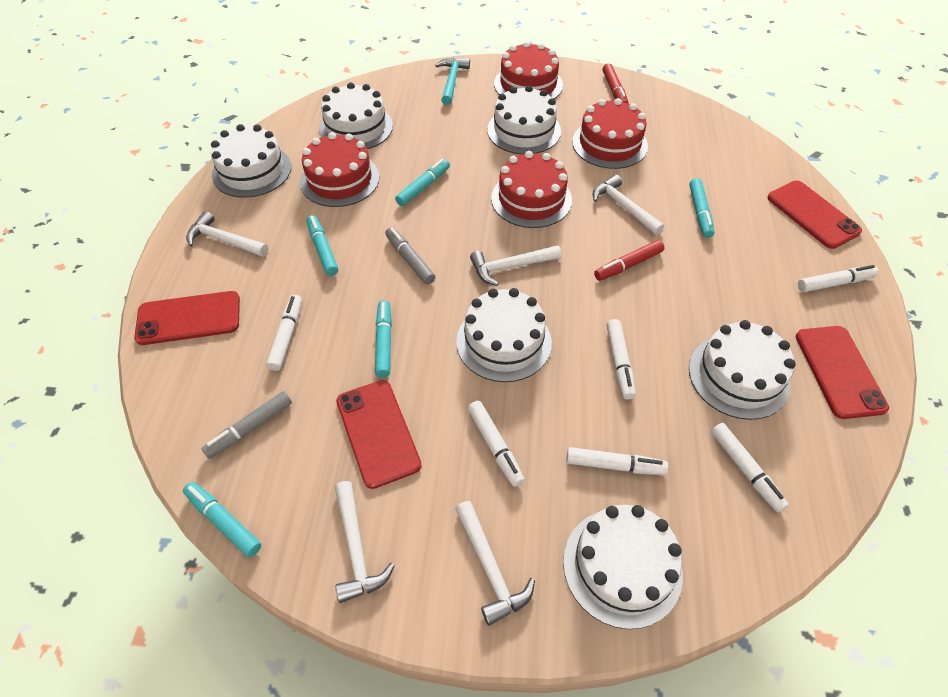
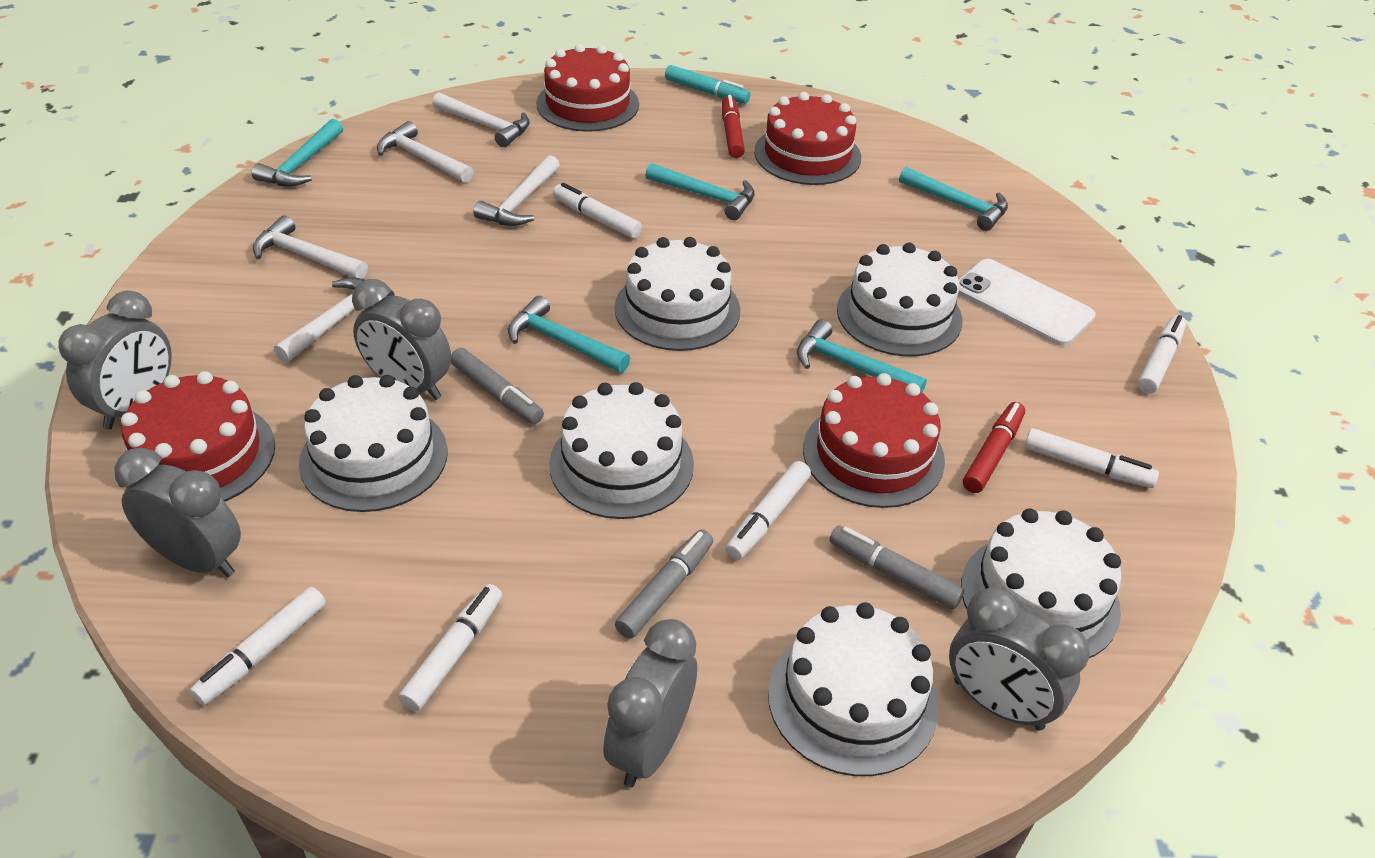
grey clock: none = 0 -> [58,291,172,429] [114,448,241,577] [352,279,451,400] [603,619,697,788] [949,588,1090,730] = 5
grey marker: [201,391,292,459] [385,227,435,285] = 2 -> [451,348,544,424] [615,530,713,639] [829,526,964,609] = 3
red phone: [134,291,240,345] [336,380,422,489] [767,181,862,249] [795,326,889,419] = 4 -> none = 0
turquoise hammer: [435,58,470,105] = 1 -> [251,119,343,187] [508,296,630,373] [645,163,755,220] [797,319,927,393] [899,167,1008,231] = 5
turquoise marker: [183,482,261,557] [307,215,338,276] [375,300,392,378] [395,159,450,206] [689,178,714,238] = 5 -> [665,65,750,104] = 1
white phone: none = 0 -> [958,259,1096,346] = 1

